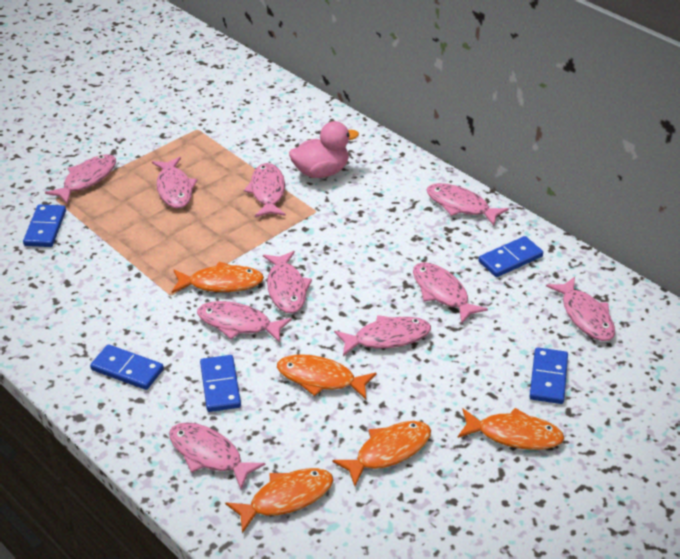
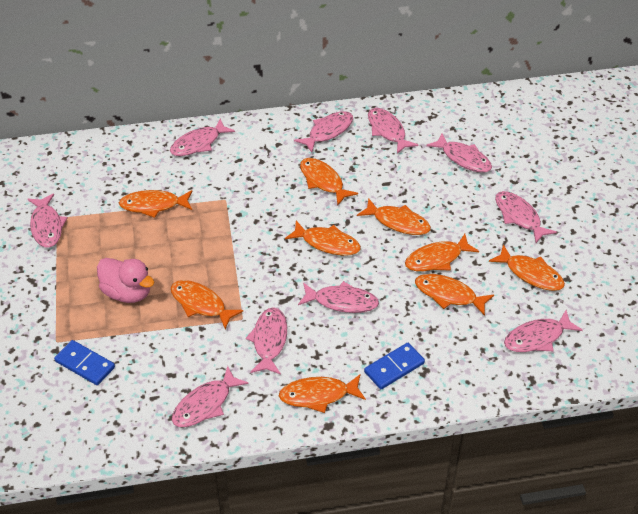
blue domino: [23,204,66,247] [90,344,164,390] [200,355,241,412] [478,236,543,277] [529,347,568,404] = 5 -> [54,340,115,385] [364,343,425,389] = 2
orange fish: [172,262,264,293] [225,468,333,533] [277,354,377,399] [332,421,431,486] [458,408,564,450] = 5 -> [119,190,192,218] [171,280,243,329] [279,374,366,413] [285,221,361,256] [300,158,358,205] [357,198,431,235] [405,234,479,271] [415,274,494,316] [489,244,565,291] = 9

